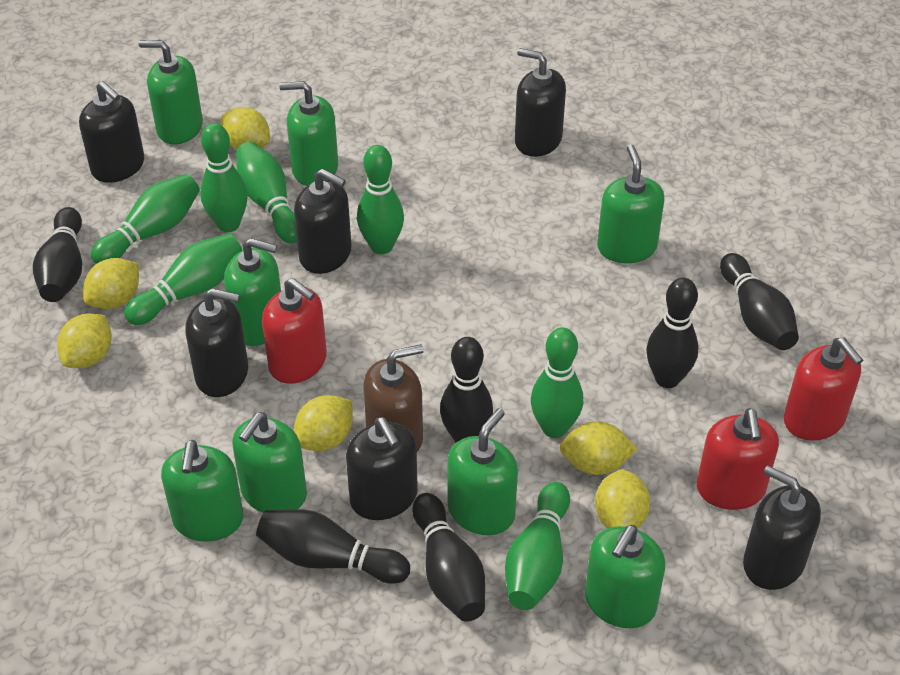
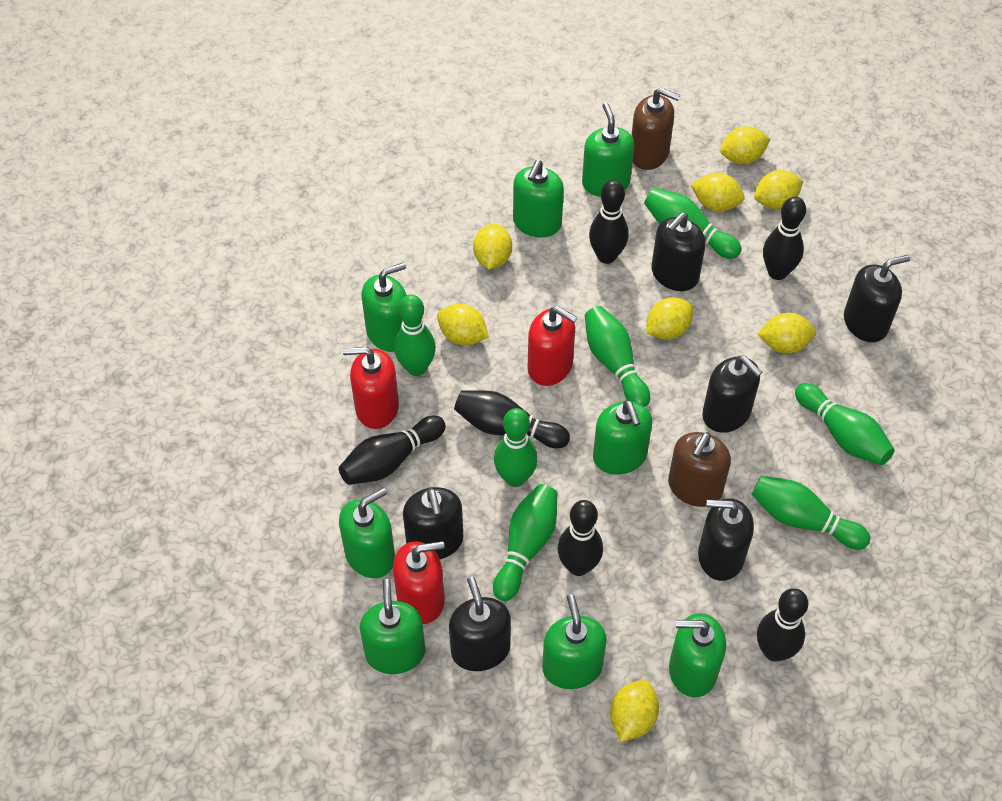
brown soap dispenser: [363,344,424,452] = 1 -> [631,87,680,170] [668,432,731,507] = 2
yellow lemon: [57,314,112,368] [83,258,139,309] [221,107,270,150] [294,395,353,451] [560,421,637,475] [595,469,650,529] = 6 -> [437,304,489,346] [473,224,512,269] [610,680,659,742] [646,297,693,340] [691,173,745,212] [720,126,770,164] [754,170,803,209] [757,313,816,353] = 8

